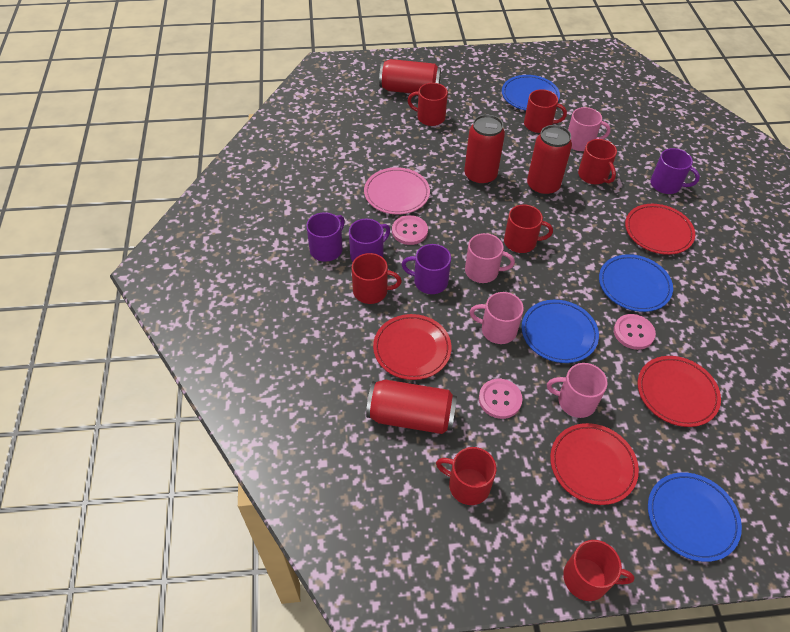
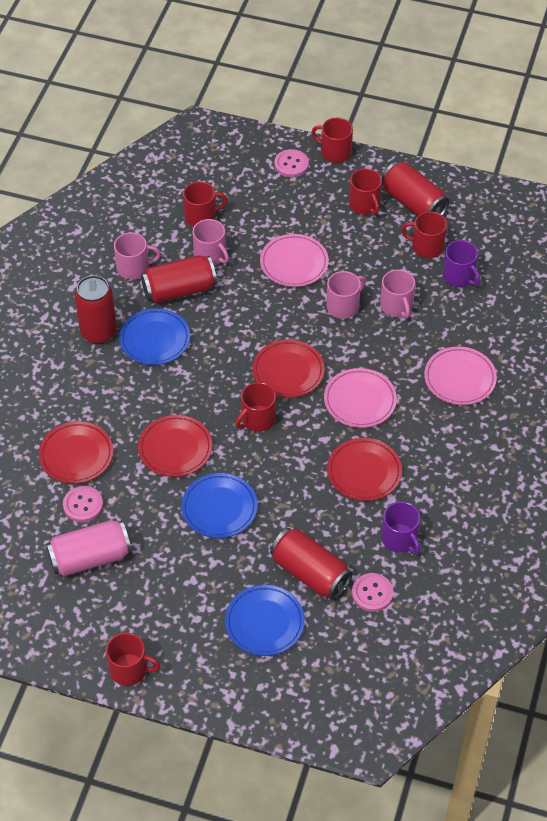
blue plate: [502,75,560,111] [522,300,599,363] [599,254,673,312] [648,472,742,562] = 4 -> [119,308,190,365] [181,473,257,538] [225,585,305,656] = 3
pink can: none = 0 -> [46,520,132,576] = 1
pink plate: [364,167,430,214] = 1 -> [260,234,329,287] [324,368,397,428] [424,346,497,405] = 3
purple mug: [306,212,345,262] [349,219,390,262] [401,244,451,294] [650,148,700,194] = 4 -> [382,502,420,554] [443,240,480,287] = 2
red mug: [352,253,402,304] [407,83,448,126] [436,447,496,505] [504,205,553,253] [524,89,567,133] [563,540,634,601] [578,139,617,184] = 7 -> [106,633,161,686] [183,182,228,227] [236,382,276,432] [312,118,353,163] [349,169,382,215] [401,211,447,258] = 6

